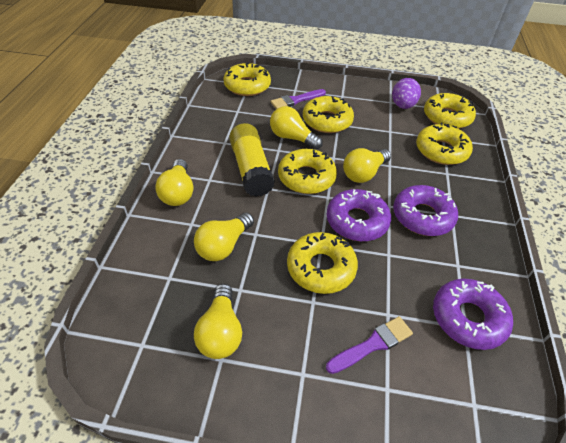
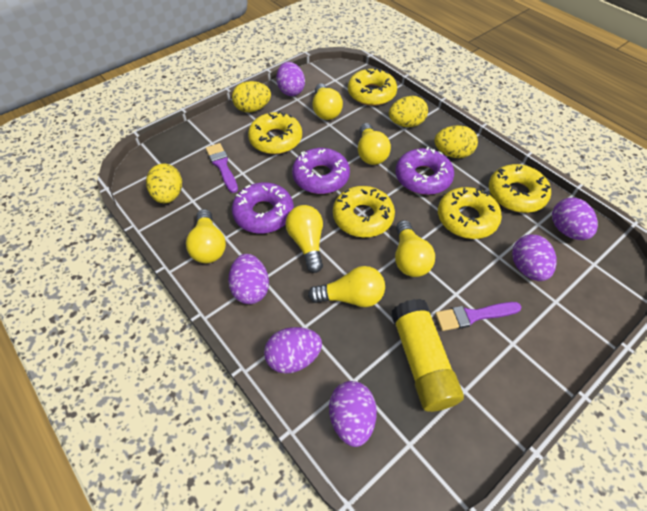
purple egg: [392,78,421,109] = 1 -> [228,254,269,304] [264,327,322,374] [277,62,305,96] [329,381,377,447] [512,235,557,281] [552,197,598,240] = 6
yellow donut: [223,63,271,96] [278,149,337,194] [287,232,358,294] [303,96,354,133] [416,122,473,165] [424,93,476,129] = 6 -> [248,111,302,154] [333,186,395,237] [348,67,397,106] [438,187,502,239] [489,164,551,213] = 5
yellow egg: none = 0 -> [146,164,182,203] [232,81,271,112] [389,96,428,127] [434,125,478,158] = 4
yellow light bulb: [155,159,193,206] [194,213,254,261] [194,284,242,359] [270,106,323,150] [343,148,391,183] = 5 -> [186,209,226,263] [285,205,323,273] [308,266,385,307] [312,84,343,120] [358,123,391,165] [395,220,435,277] = 6

